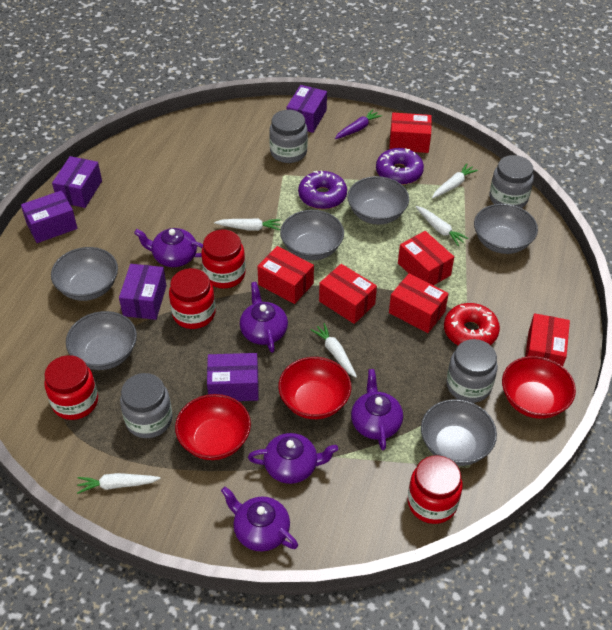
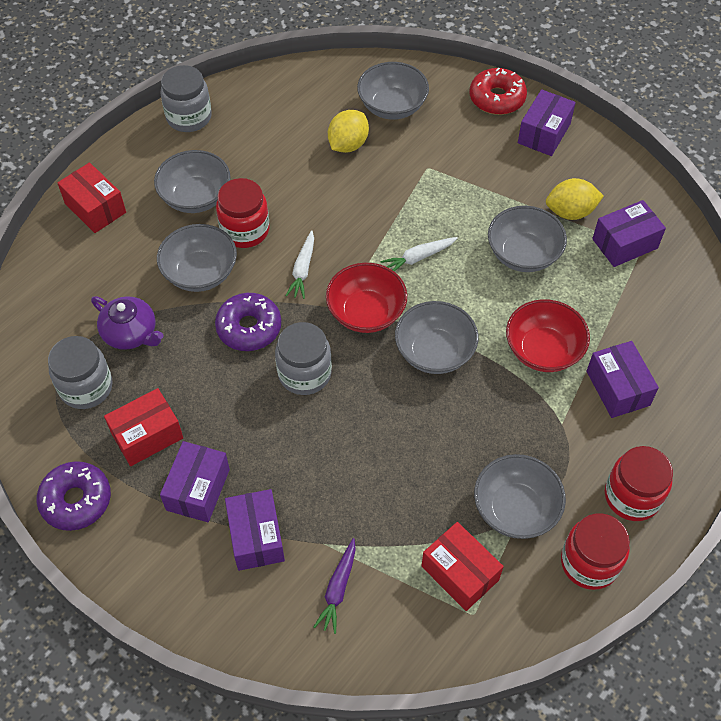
grey jar: [120,373,172,438] [269,110,308,163] [446,339,498,403] [489,155,534,208] = 4 -> [48,336,112,409] [160,65,212,132] [275,322,332,395] = 3
purple teapot: [134,228,203,267] [221,487,298,552] [240,282,288,353] [248,433,338,484] [351,369,403,450] = 5 -> [91,296,164,350] = 1
red bowl: [175,394,251,460] [278,357,351,419] [502,356,576,419] = 3 -> [326,263,407,333] [506,299,590,372] = 2
red box: [257,246,314,304] [319,264,377,324] [389,113,432,153] [389,274,449,333] [398,231,454,286] [525,313,570,366] = 6 -> [57,163,126,233] [104,388,183,466] [421,522,504,611] = 3
red jar: [44,355,98,420] [169,268,216,329] [201,230,246,288] [408,455,463,524] = 4 -> [216,178,269,248] [561,514,630,590] [605,446,673,521] = 3
white carrot: [77,473,160,494] [214,218,281,231] [310,323,357,378] [416,206,469,246] [432,164,478,198] = 5 -> [285,230,314,299] [380,237,458,271] = 2
yellow lemon: none = 0 -> [328,110,369,153] [546,178,604,220] = 2

